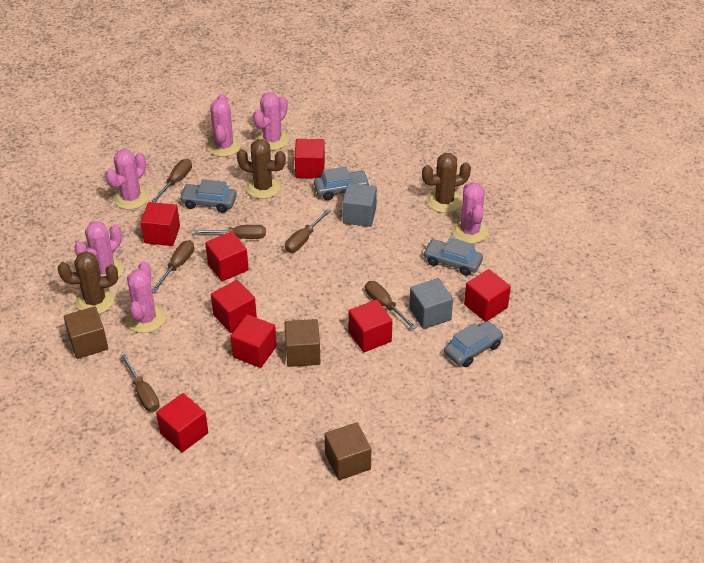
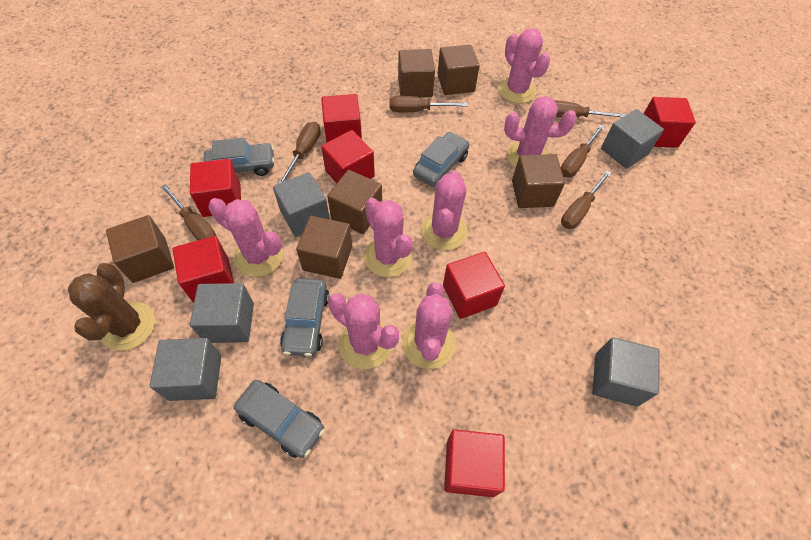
brown cactus: [58,251,118,314] [237,139,286,199] [422,153,471,213] = 3 -> [68,263,155,351] = 1
brown cube: [64,306,108,359] [285,319,320,367] [325,422,371,480] = 3 -> [106,215,174,283] [296,216,352,279] [327,170,382,234] [398,49,435,98] [437,44,480,95] [512,154,565,208] = 6
grey cube: [342,183,377,227] [409,278,453,329] = 2 -> [149,338,221,401] [190,283,254,343] [273,172,330,237] [592,337,660,406] [601,109,664,169] = 5
pink cactus: [74,221,124,278] [105,149,149,210] [126,261,165,333] [207,94,241,157] [253,92,289,150] [452,182,488,244] = 6 -> [209,198,283,277] [328,293,399,369] [364,198,413,277] [402,282,456,369] [421,170,468,250] [498,28,550,104] [504,96,577,168] = 7
red cube: [141,202,180,246] [156,393,208,452] [205,231,249,282] [211,280,257,333] [230,314,277,368] [294,139,325,178] [349,299,392,352] [464,269,511,322] = 8 -> [173,236,234,303] [190,159,241,217] [321,94,362,142] [321,130,375,183] [443,252,505,319] [444,429,505,497] [643,97,696,148] = 7

